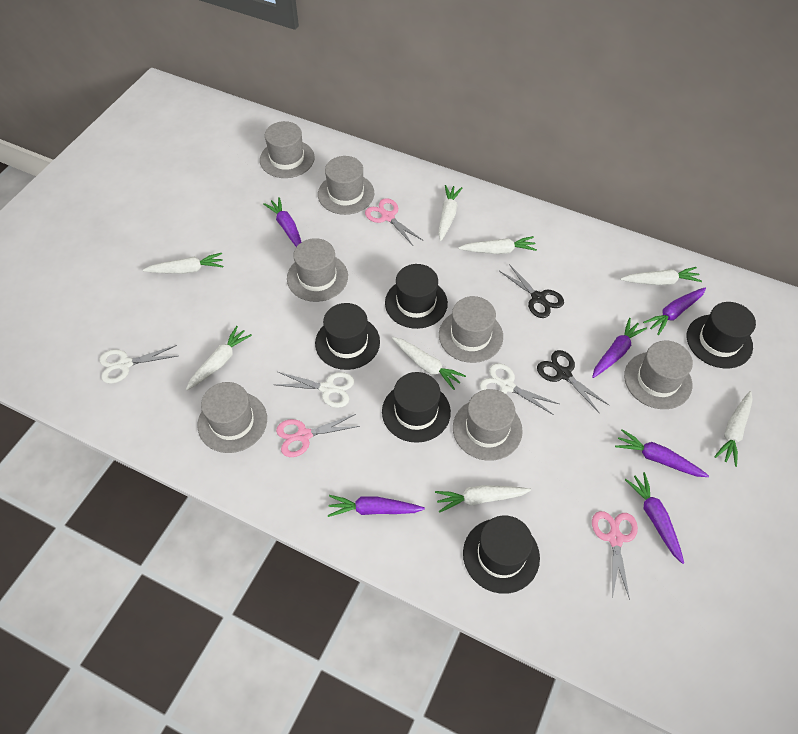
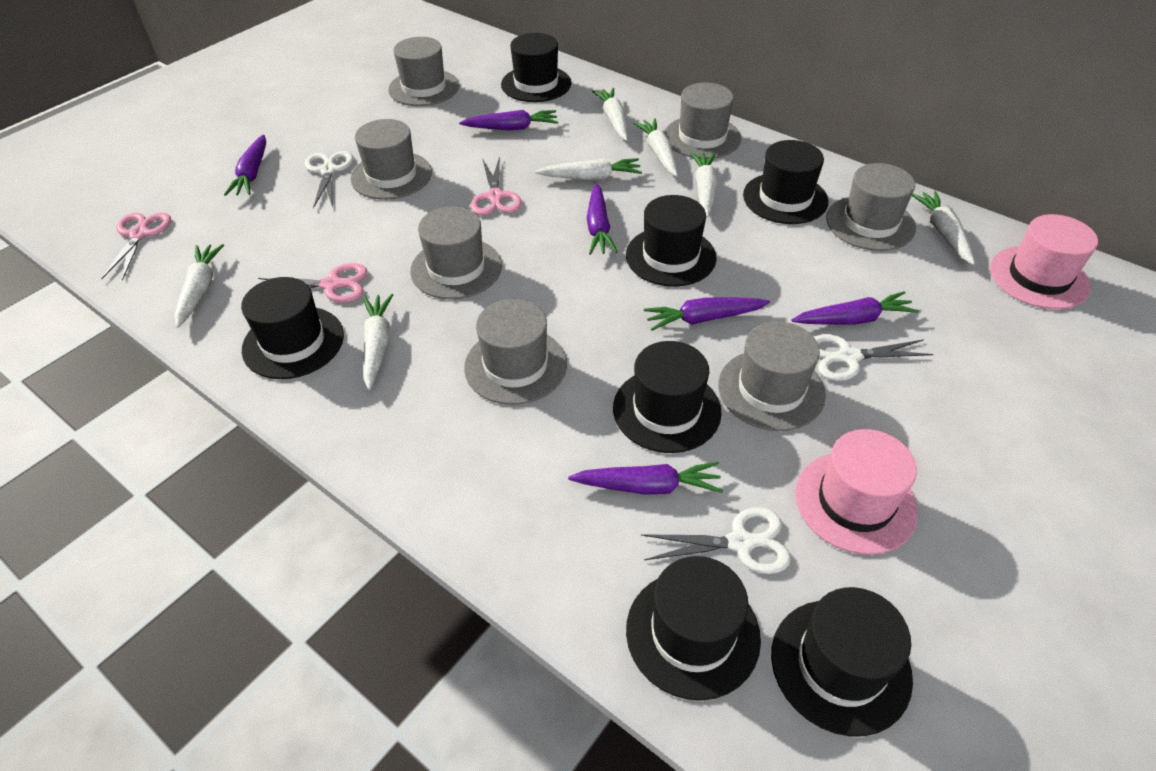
black hat: [315,303,380,370] [382,372,451,443] [385,264,448,329] [463,516,540,594] [687,302,756,368] = 5 -> [241,277,344,379] [501,33,571,102] [613,341,722,453] [626,195,717,287] [626,556,761,701] [743,140,829,224] [771,587,913,737] = 7
black scissors: [499,264,564,318] [537,350,609,413] = 2 -> none = 0
pink hat: none = 0 -> [795,429,918,555] [990,214,1098,309] = 2
white carrot: [143,253,223,274] [186,326,252,390] [392,337,466,390] [435,485,531,513] [438,185,462,241] [458,236,537,254] [620,267,702,285] [714,391,753,467] = 8 -> [174,244,224,328] [363,294,393,390] [535,158,642,180] [592,88,628,141] [633,118,678,177] [691,152,717,217] [912,191,975,265] = 7

